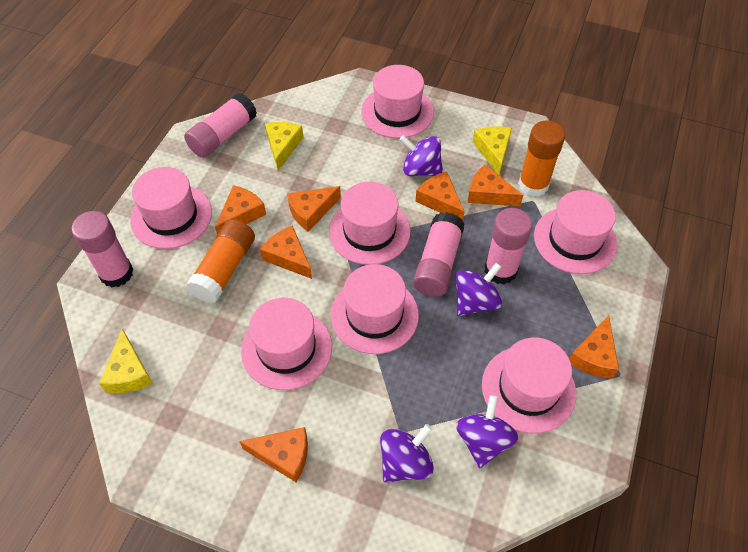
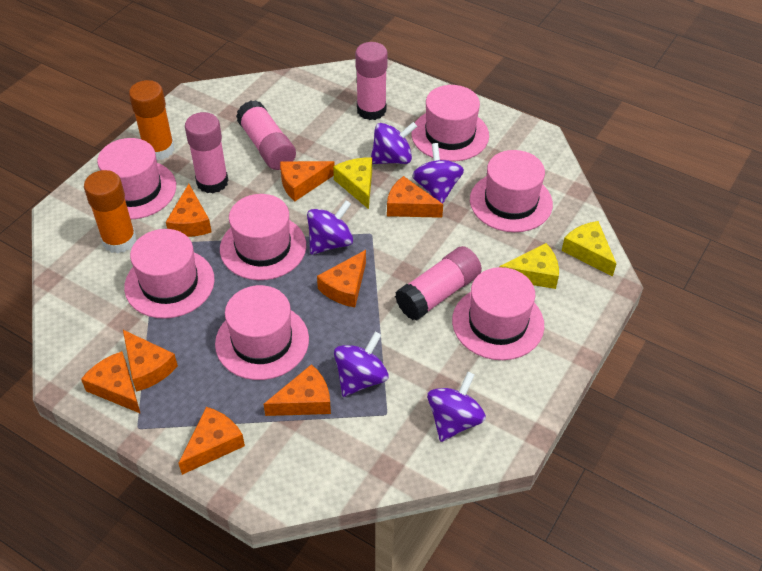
orange cheese: [215,185,266,234] [239,427,308,482] [260,226,312,279] [287,186,341,232] [416,172,465,222] [468,165,523,206] [569,315,619,379] = 7 -> [81,351,141,414] [123,330,178,392] [166,184,212,237] [178,407,245,475] [264,364,331,416] [280,161,335,201] [317,250,366,307] [387,176,443,218] = 8
purple spinning top: [380,424,434,483] [400,135,443,176] [455,263,502,316] [456,395,519,468] = 4 -> [307,200,353,255] [334,332,389,397] [371,122,417,164] [412,143,464,204] [427,372,486,442] = 5

